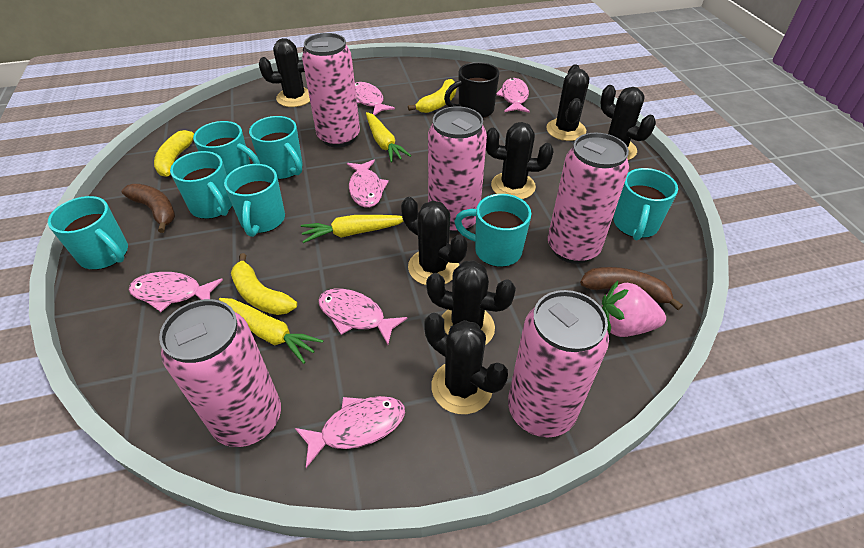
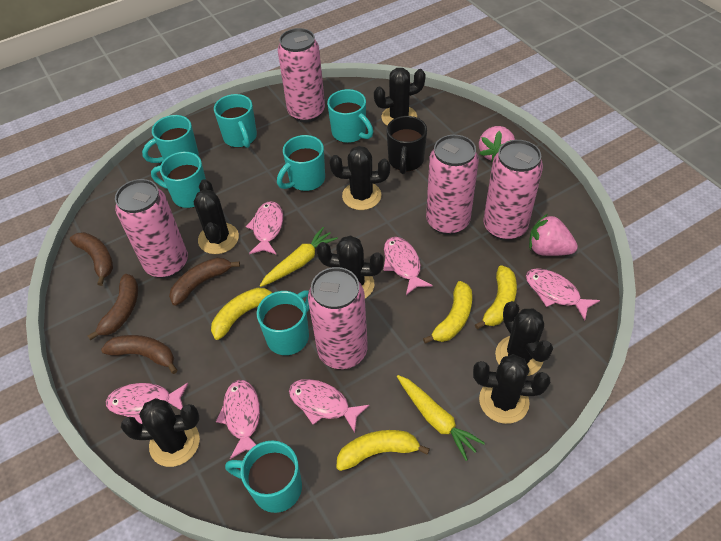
brown banana: [122,184,175,233] [580,267,683,310] = 2 -> [70,232,113,286] [88,274,138,340] [101,335,177,374] [169,258,240,306] = 4
pink strawberry: [602,280,666,337] = 1 -> [479,126,515,163] [529,214,578,256] = 2
yellow banana: [154,128,199,177] [231,253,297,315] [408,79,457,113] = 3 -> [211,288,274,340] [336,430,430,471] [423,281,472,343] [475,265,517,329] = 4
yellow carrot: [219,298,324,364] [301,215,404,243] [366,112,411,162] = 3 -> [260,227,338,287] [397,375,485,461] = 2

